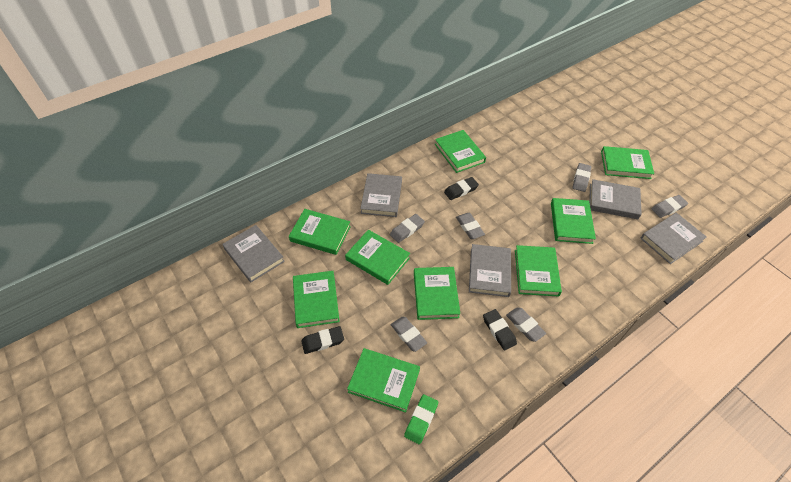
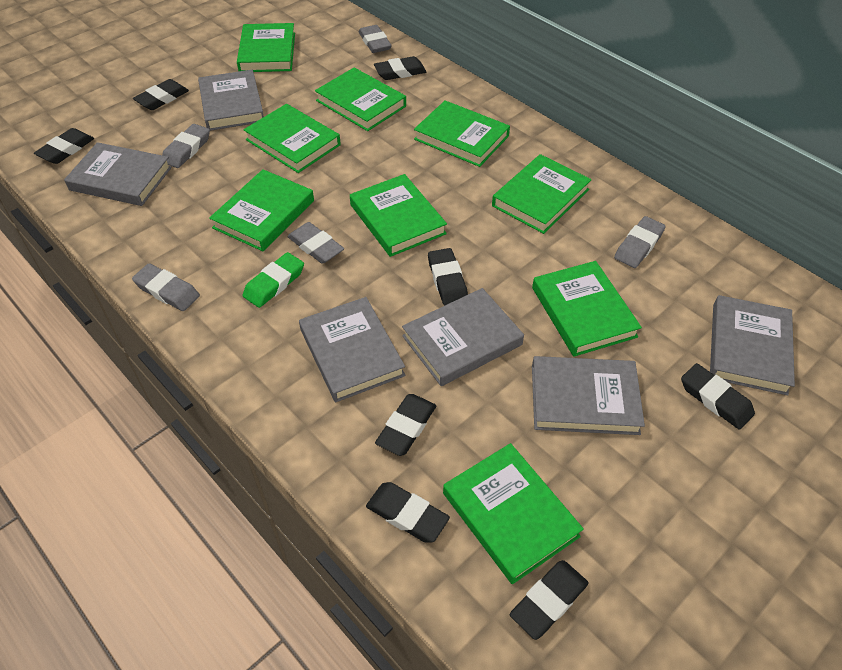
black eraser: [301,326,344,354] [444,177,479,200] [483,309,517,351] = 3 -> [34,128,94,164] [133,79,189,110] [366,482,450,542] [374,56,427,80] [375,394,436,456] [428,248,468,306] [510,560,589,640] [681,363,755,430] = 8
grey book: [222,225,285,282] [360,173,402,217] [469,244,511,297] [589,179,642,219] [640,213,707,264] = 5 -> [64,142,172,206] [198,70,264,131] [299,297,405,402] [402,288,524,386] [532,356,645,435] [710,295,795,395] = 6
grey eraser: [390,214,425,243] [391,317,427,352] [456,213,485,239] [506,307,546,342] [572,163,591,192] [652,195,688,218] = 6 -> [132,263,200,311] [162,124,210,168] [287,222,344,264] [359,25,392,53] [614,216,666,268] = 5

